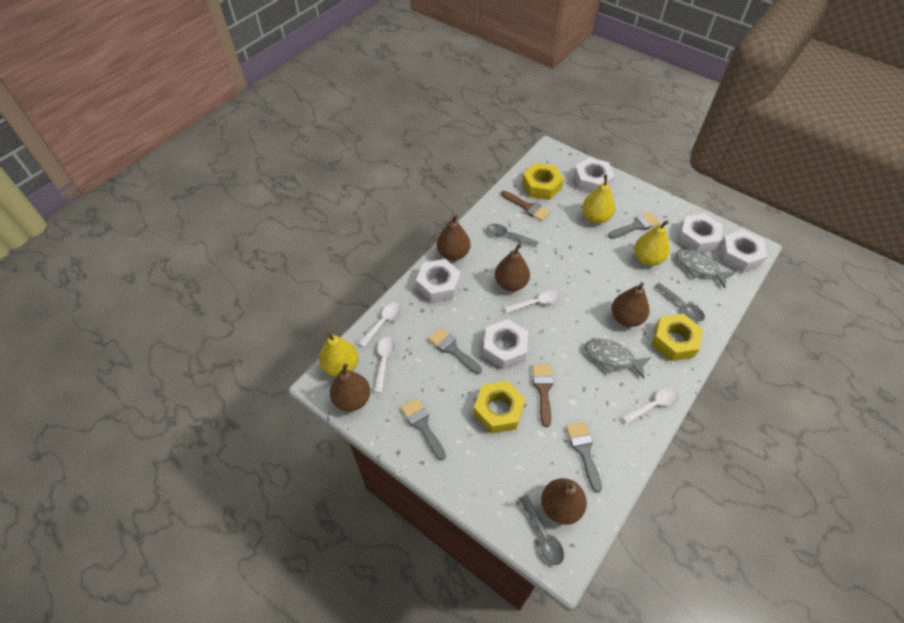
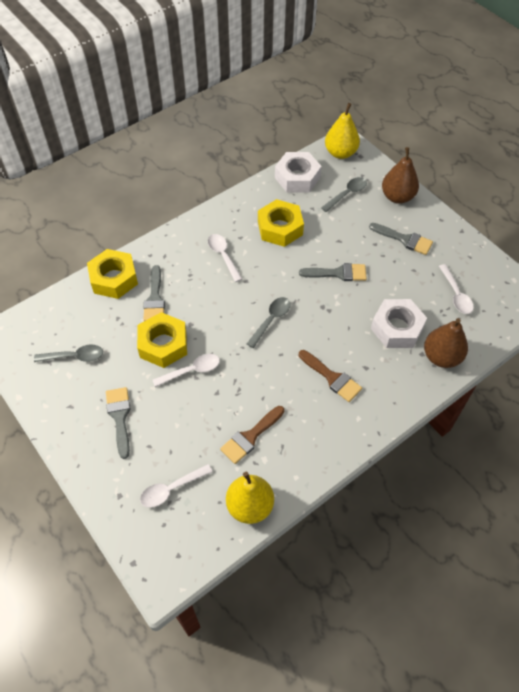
brown pear: [330,363,370,412] [437,214,470,261] [495,244,530,291] [541,478,587,525] [611,282,649,327] = 5 -> [382,147,419,204] [424,318,468,368] = 2
grey fish: [585,339,651,379] [676,249,735,288] = 2 -> none = 0
white nut: [416,259,461,303] [483,319,528,369] [573,157,615,193] [678,213,723,253] [719,230,767,273] = 5 -> [275,152,321,192] [371,299,427,348] = 2
yellow pear: [319,333,358,377] [582,175,615,224] [634,220,670,266] = 3 -> [226,472,274,524] [325,103,360,159] = 2

